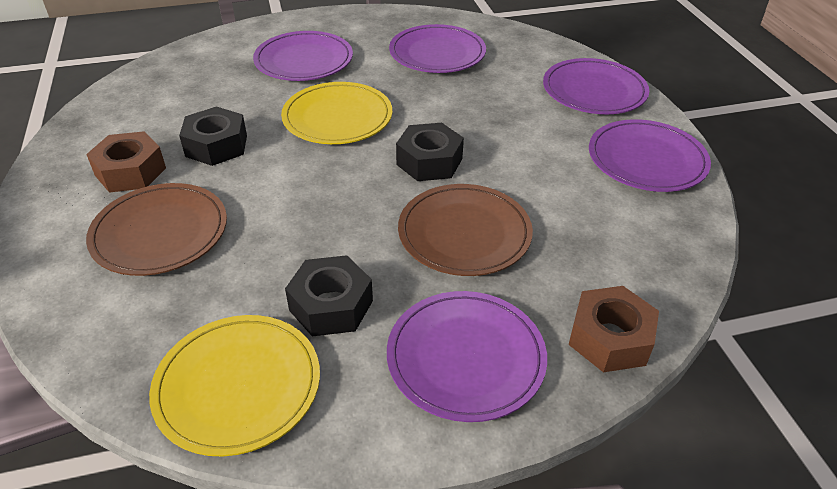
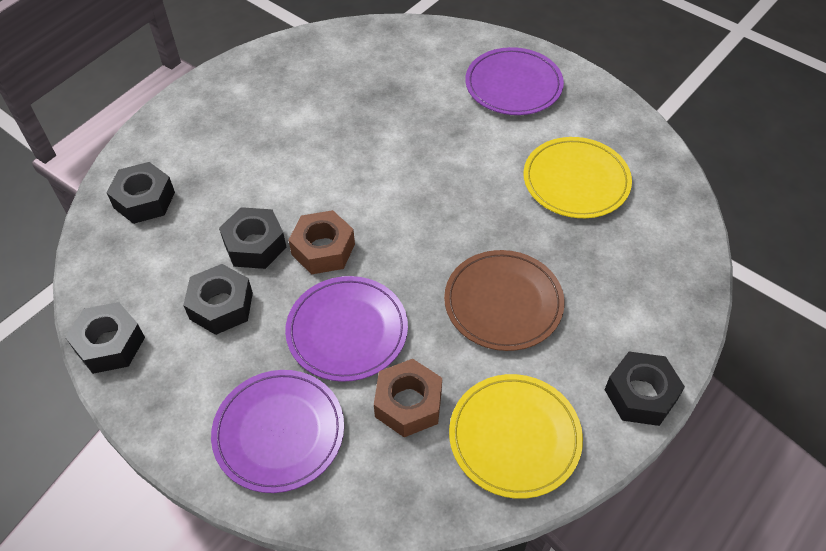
black nut: [179,107,247,166] [285,255,373,336] [396,123,464,181] = 3 -> [65,302,145,374] [107,162,175,224] [183,264,253,335] [219,207,287,269] [604,351,685,426] = 5
brown plate: [86,183,227,276] [398,184,533,276] = 2 -> [444,250,564,351] = 1
purple plate: [253,31,353,81] [387,291,547,422] [389,24,486,73] [543,58,649,114] [589,119,711,192] = 5 -> [211,370,344,493] [285,276,408,382] [465,47,564,115] = 3

